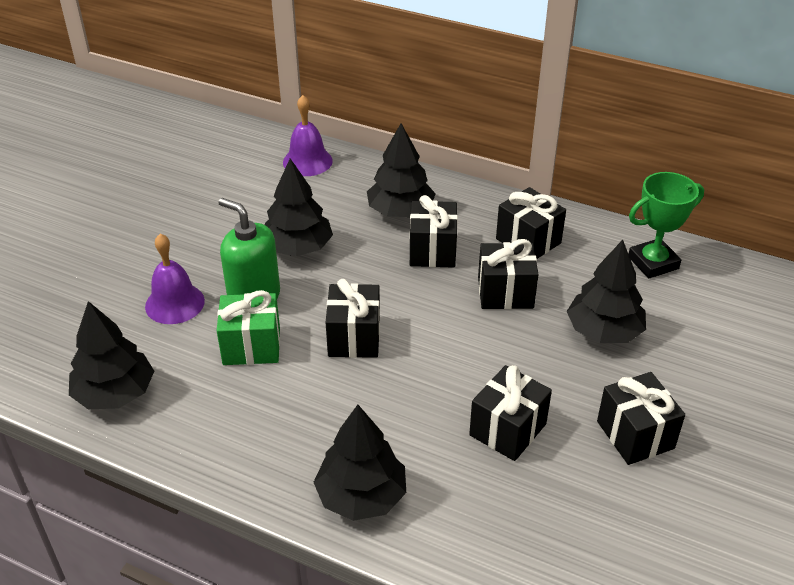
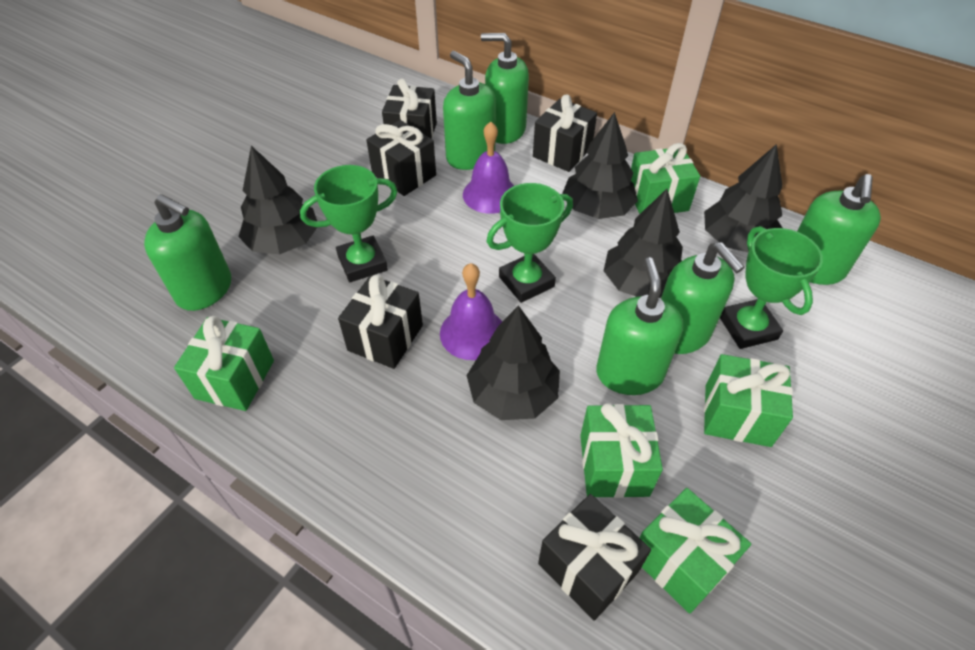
black gift: [326,279,380,358] [410,195,458,268] [469,365,552,461] [478,239,539,309] [496,187,566,259] [597,372,685,465] = 6 -> [338,274,423,369] [366,120,436,196] [382,79,437,139] [533,94,597,172] [538,494,651,621] = 5
green gift: [217,290,280,365] = 1 -> [174,316,274,411] [580,403,663,498] [631,143,700,214] [640,488,751,613] [704,354,793,447] = 5
green soap dispenser: [218,198,280,298] = 1 -> [144,194,231,311] [443,51,496,170] [481,33,529,144] [596,257,683,395] [661,242,745,354] [797,174,881,285] = 6
green trophy: [629,172,704,278] = 1 -> [300,165,398,282] [486,183,573,303] [720,226,823,349] = 3

